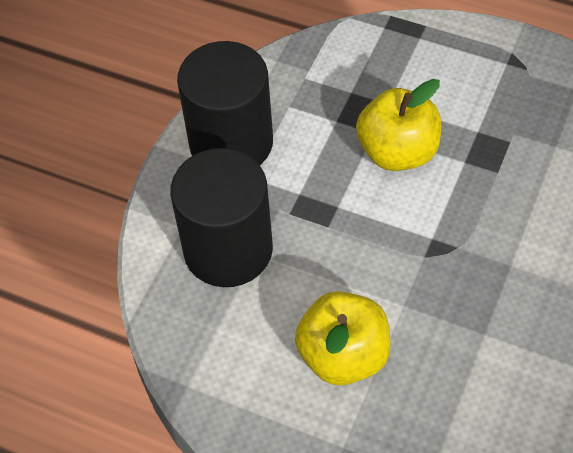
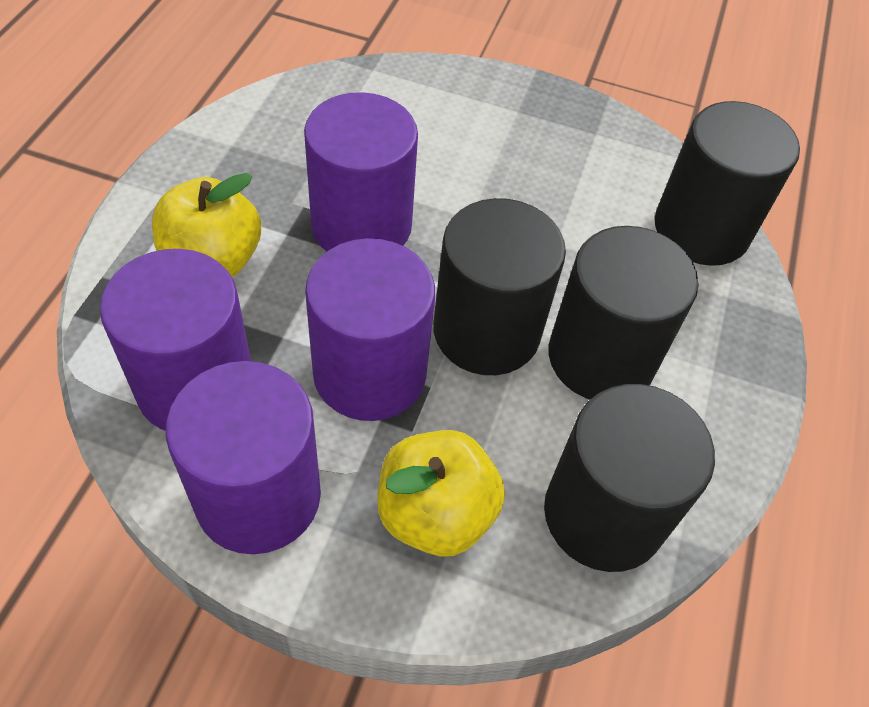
black cylinder: [170,148,273,287] [177,41,273,165] = 2 -> [433,198,566,375] [544,384,715,572] [549,226,699,399] [655,101,800,266] = 4
purple cylinder: none = 0 -> [100,249,251,431] [166,361,321,554] [304,92,418,251] [305,238,435,421] = 4

